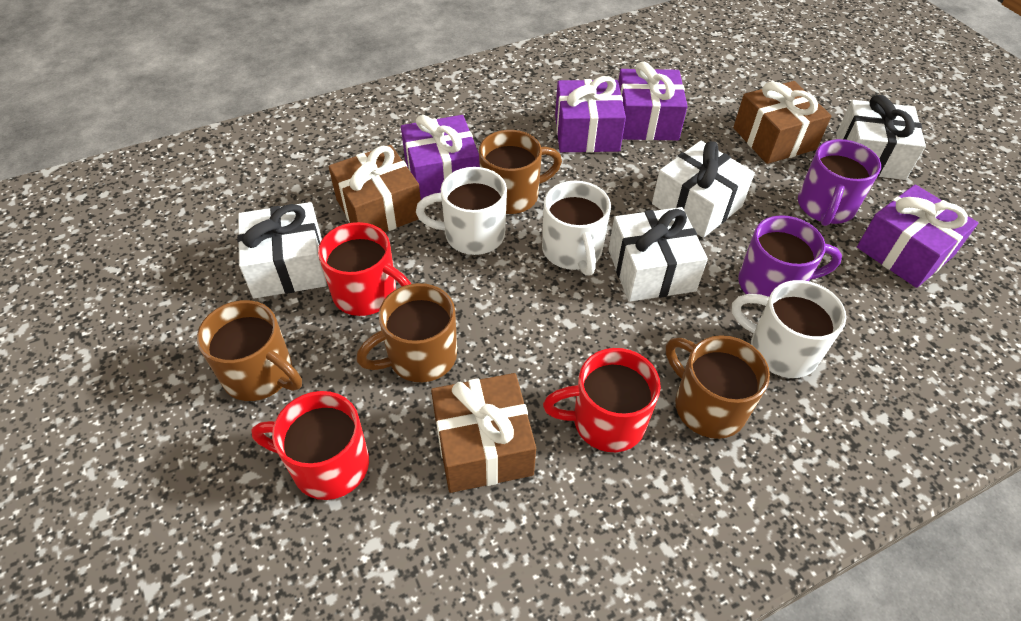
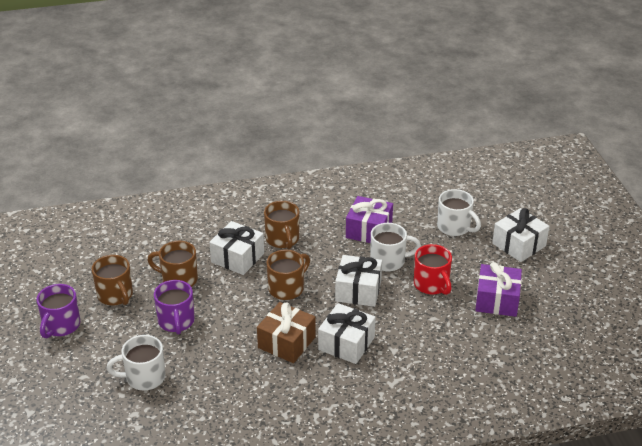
brown gift: [329,145,421,232] [431,373,536,493] [733,81,832,164] = 3 -> [257,302,316,363] = 1
purple gift: [401,115,480,200] [555,76,626,153] [618,62,688,140] [857,184,978,288] = 4 -> [346,196,393,243] [475,262,522,317] = 2
red mug: [251,391,369,500] [318,222,411,316] [543,348,661,452] = 3 -> [414,244,452,295] = 1

